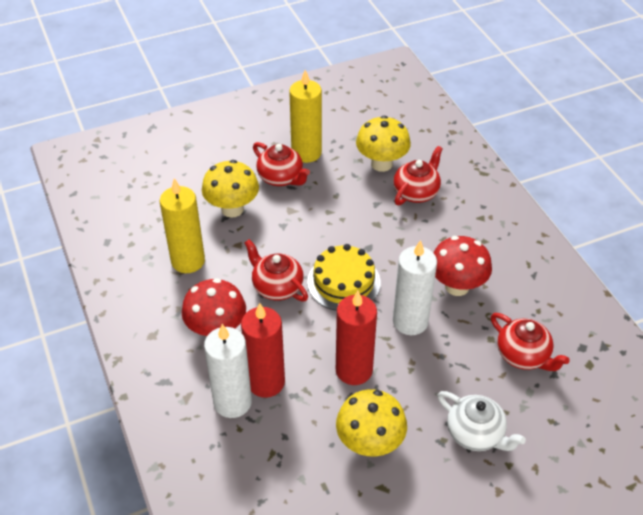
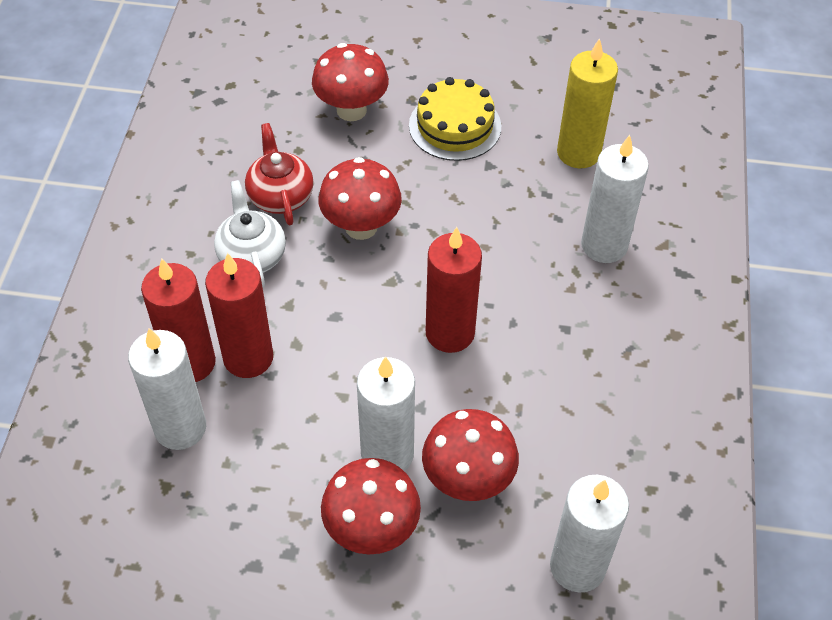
red candle: [241,303,285,398] [336,291,377,385] = 2 -> [141,258,216,382] [205,253,273,378] [426,227,482,353] = 3
red mushroom: [182,278,246,337] [433,236,492,296] = 2 -> [312,43,389,121] [318,157,402,240] [321,458,421,554] [422,409,519,501] = 4
red teapot: [244,239,308,301] [253,142,310,186] [393,146,443,205] [491,313,570,371] = 4 -> [245,123,314,225] = 1
white candle: [204,324,252,418] [393,240,437,335] = 2 -> [128,328,206,450] [357,356,415,471] [550,475,629,592] [581,135,649,263] = 4
yellow candle: [160,178,205,273] [289,70,322,163] = 2 -> [557,38,618,168] = 1
yellow mushroom: [202,160,259,218] [336,389,407,457] [356,116,411,172] = 3 -> none = 0

